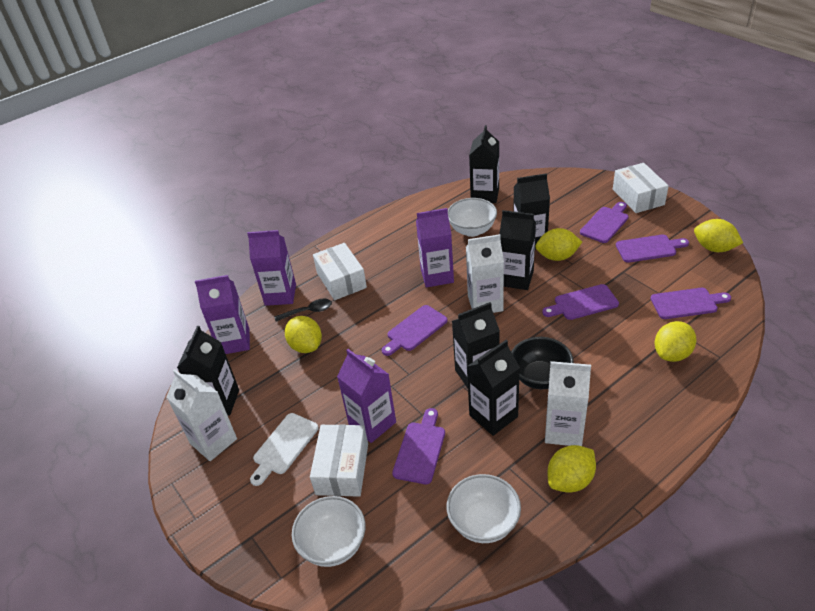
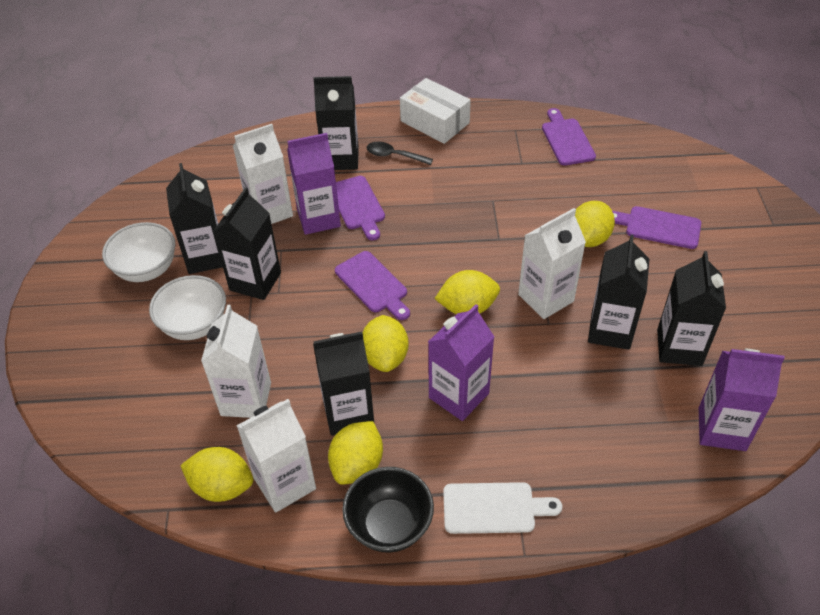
purple carton: [195,275,250,354] [247,230,296,306] [337,349,396,443] [416,208,454,288] = 4 -> [287,133,341,235] [428,304,494,421] [699,349,785,451] = 3
purple cutting board: [382,305,448,356] [392,408,445,484] [542,284,619,320] [580,202,629,243] [616,234,689,263] [650,288,731,319] = 6 -> [335,251,410,320] [336,176,385,240] [542,108,596,166] [612,206,701,249] = 4
white bowl: [292,496,365,567] [446,474,521,543] [448,198,497,237] = 3 -> [102,222,175,282] [149,275,226,340] = 2
white box: [310,424,368,497] [313,243,367,300] [613,163,669,213] = 3 -> [400,78,471,144] = 1
white carton: [166,369,237,461] [466,234,504,313] [545,361,591,446] = 3 -> [201,304,271,418] [233,124,293,224] [236,399,316,513] [518,208,586,319] = 4

